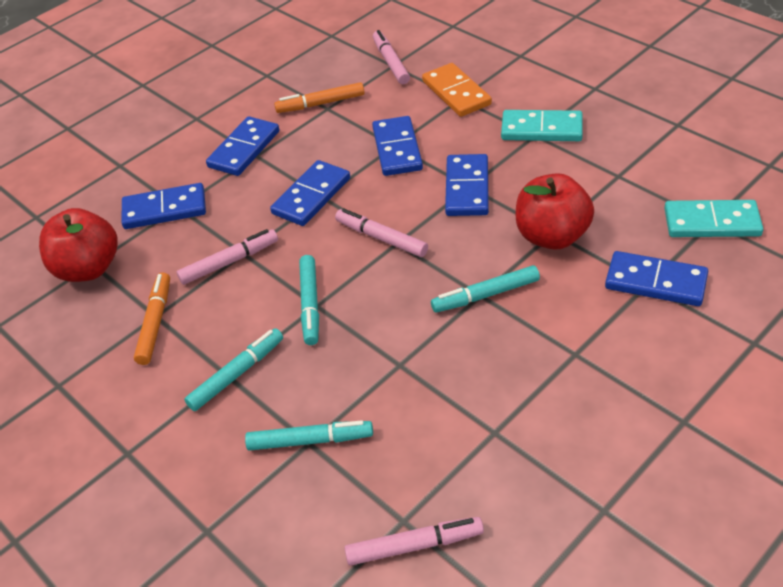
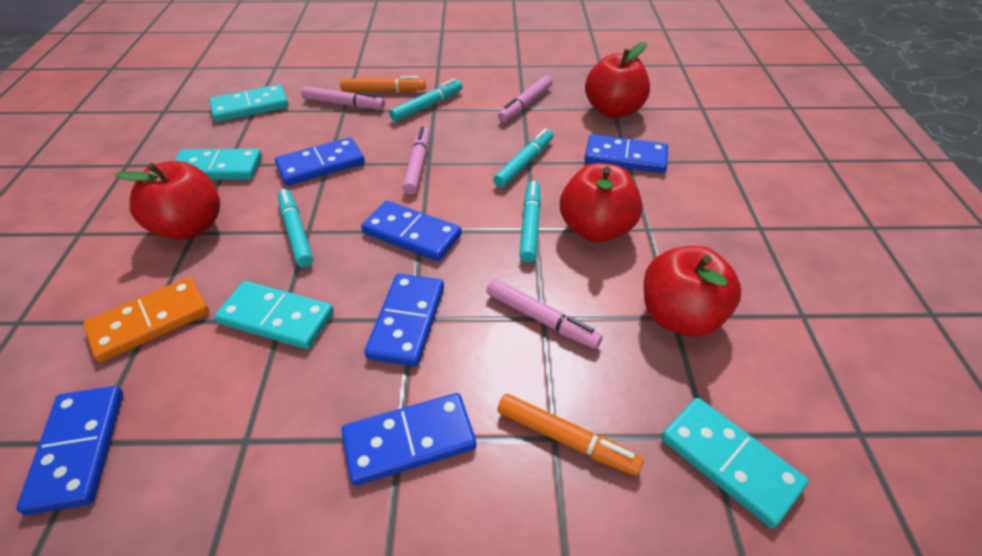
red apple: [39,208,118,282] [516,173,594,250] = 2 -> [115,161,220,240] [560,163,643,242] [585,42,650,118] [644,246,741,337] = 4
turquoise domino: [501,110,583,141] [664,200,763,237] = 2 -> [174,149,262,180] [209,84,288,122] [214,281,334,349] [661,398,809,528] = 4

